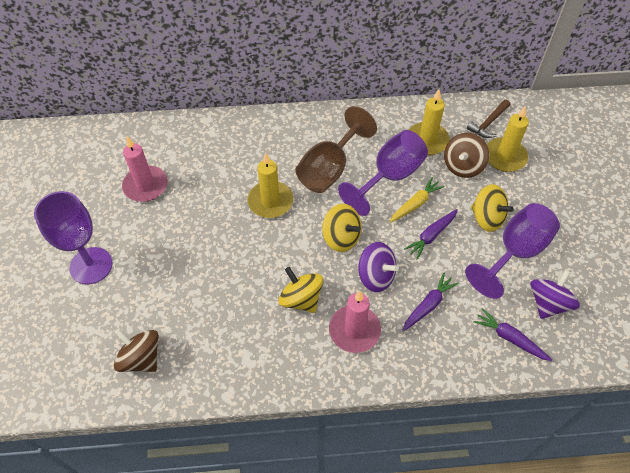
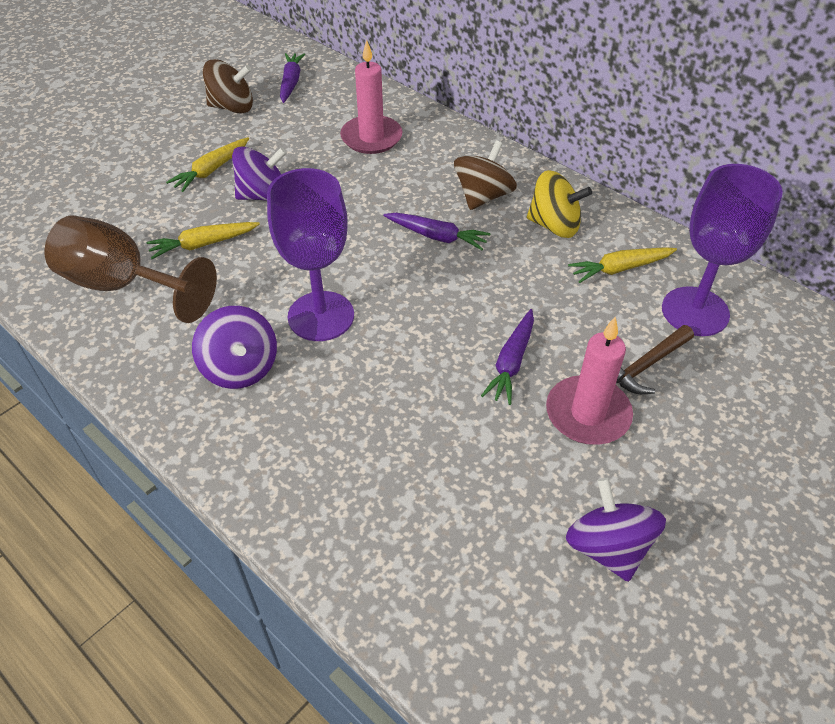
purple goblet: [34,191,113,284] [338,130,428,216] [465,203,560,299] = 3 -> [267,168,354,341] [662,164,783,336] = 2
purple spinning top: [358,242,399,292] [530,270,580,319] = 2 -> [192,306,277,389] [232,147,287,201] [566,478,666,582] = 3
yellow candle: [247,153,293,218] [409,89,450,155] [487,105,529,172] = 3 -> none = 0
yellow carrot: [390,177,445,223] = 1 -> [147,222,260,259] [166,137,249,192] [568,247,677,283] = 3
yellow spinning top: [278,267,323,313] [322,204,362,252] [471,184,514,232] = 3 -> [527,170,592,238] = 1

